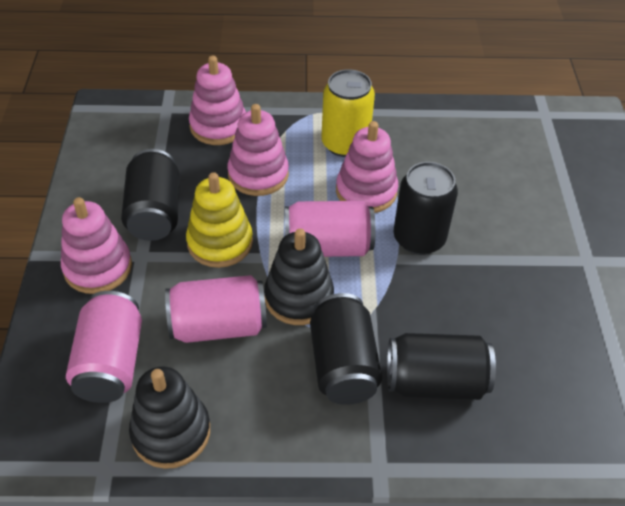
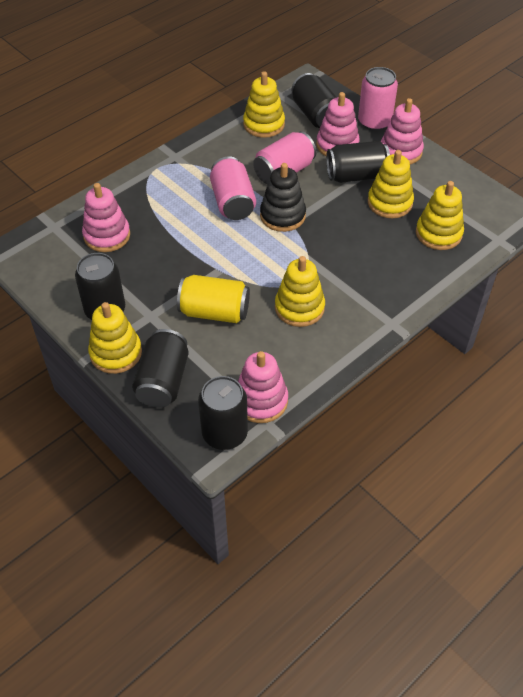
black can: [121,149,180,241] [310,293,382,405] [387,333,496,400] [393,162,458,255] = 4 -> [75,253,125,320] [132,329,189,408] [198,376,248,450] [291,73,337,128] [326,141,390,183] = 5
black stacking toy: [129,367,210,469] [264,229,334,325] = 2 -> [260,163,306,232] = 1
yellow stacking toy: [186,172,253,268] = 1 -> [88,302,142,374] [243,71,285,138] [275,256,325,327] [368,150,414,218] [416,181,464,250] = 5

